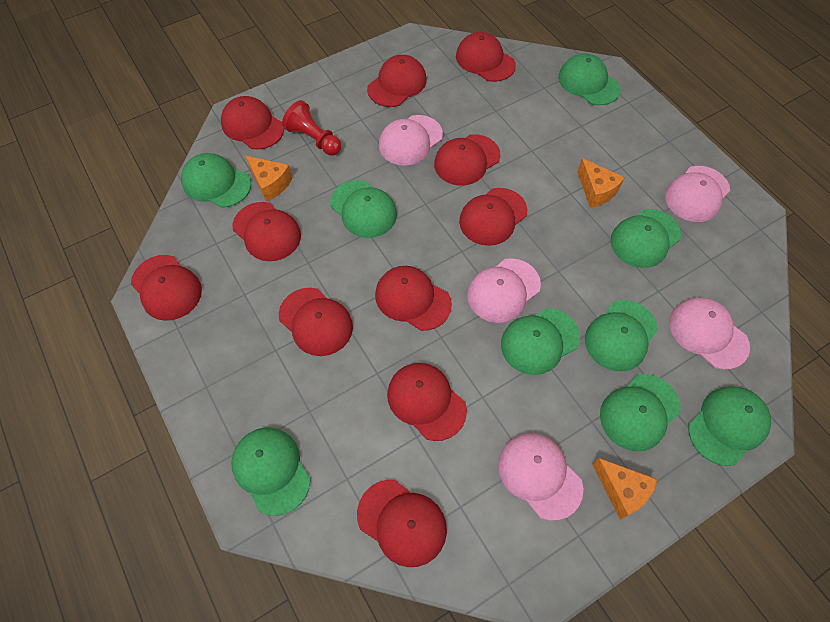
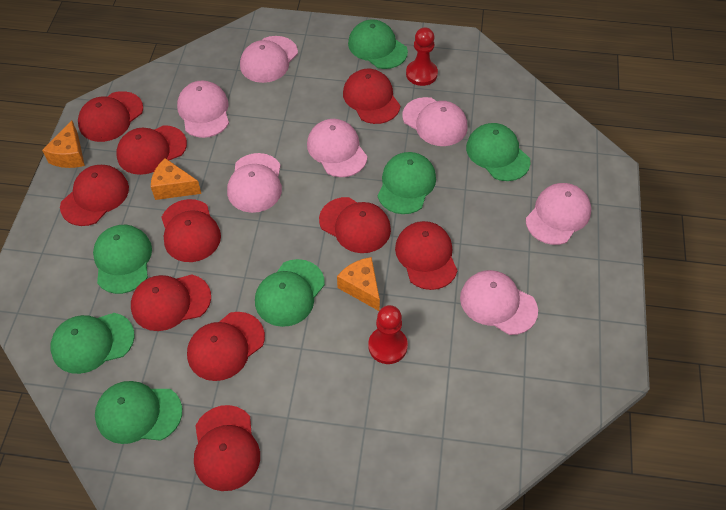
green cap: [181,153,251,208] [231,427,311,516] [330,180,397,238] [501,308,580,375] [558,53,621,105] [585,300,658,371] [600,374,681,451] [611,209,681,268] [688,386,771,466] = 9 -> [50,313,135,374] [93,225,152,294] [95,381,182,444] [255,259,325,327] [348,19,408,69] [378,152,436,214] [466,123,531,181] = 7
pink cap: [379,115,443,166] [467,258,541,323] [498,433,583,521] [665,166,730,222] [669,297,750,370] = 5 -> [177,80,229,138] [227,153,282,213] [240,36,298,83] [307,119,367,177] [402,97,467,146] [460,270,538,335] [526,183,591,245] = 7
red cap: [131,255,202,321] [221,96,284,150] [233,202,301,261] [279,288,353,356] [357,480,447,567] [367,55,427,107] [375,266,452,331] [387,363,467,441] [434,134,500,186] [456,32,516,82] [459,188,528,246] = 11 -> [60,165,129,226] [78,91,143,142] [116,125,187,175] [131,274,211,331] [161,199,221,262] [187,312,265,381] [194,405,260,491] [319,197,391,253] [343,69,400,124] [395,221,458,290] = 10
red pawn: [282,100,342,156] = 1 -> [368,305,408,364] [406,27,438,86] = 2

